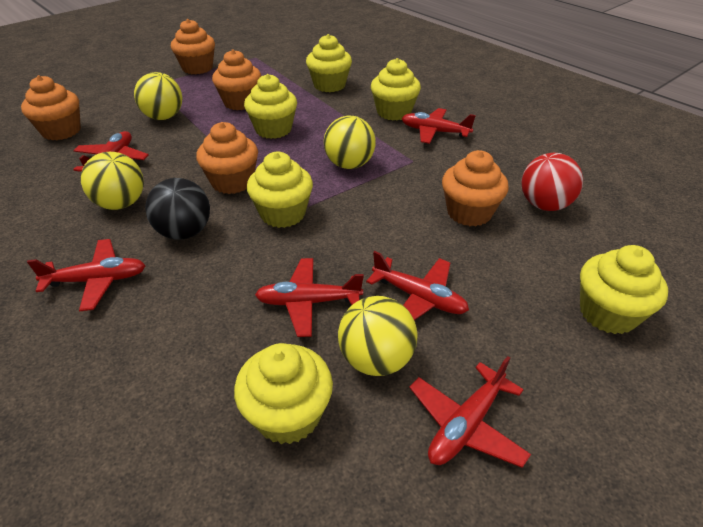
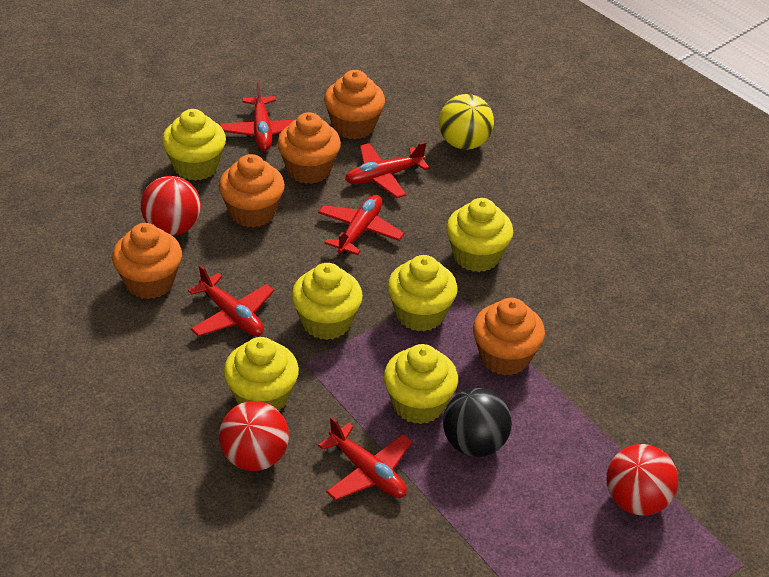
red ball: [522,153,583,211] = 1 -> [141,176,201,236] [219,401,289,471] [607,444,678,516] = 3
red plane: [27,239,146,311] [73,131,148,172] [255,258,364,337] [366,251,469,320] [401,108,476,144] [409,356,531,468] = 6 -> [188,265,274,336] [220,81,294,151] [318,195,404,255] [318,417,412,500] [345,142,429,198] = 5
yellow ball: [81,152,144,210] [134,72,182,120] [324,115,376,169] [338,296,418,376] = 4 -> [439,94,494,150] = 1

